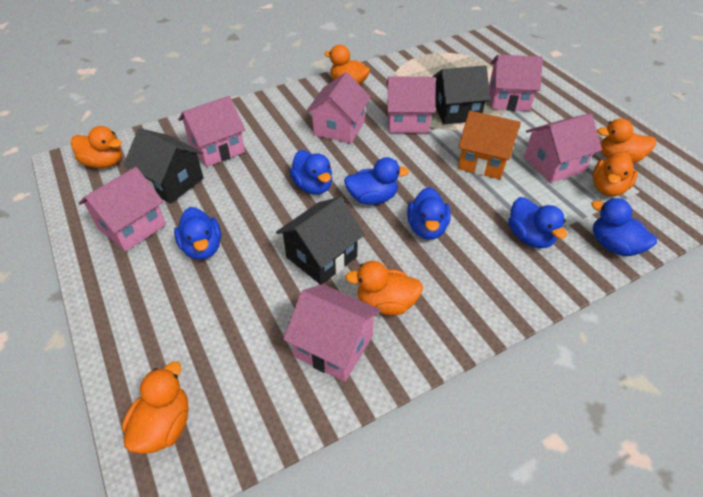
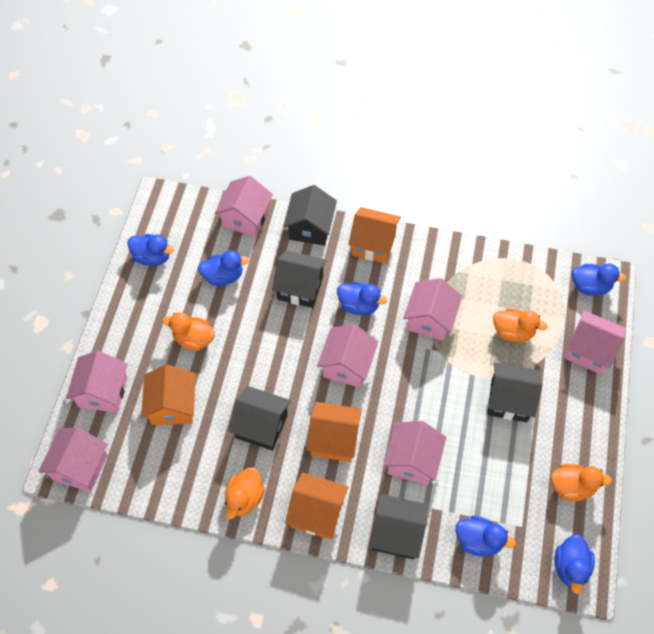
black house: [124,128,204,204] [276,197,365,285] [432,65,490,124] = 3 -> [228,386,291,451] [272,250,327,308] [283,185,337,246] [369,494,429,560] [487,362,542,422] = 5
orange duck: [71,126,122,168] [122,362,188,454] [324,45,370,85] [345,261,423,315] [593,152,638,196] [597,118,656,163] = 6 -> [162,312,215,351] [225,467,265,519] [493,308,548,342] [551,464,612,501] = 4
orange house: [458,111,521,179] = 1 -> [141,364,196,425] [285,473,348,540] [306,402,362,462] [348,207,401,264] = 4

